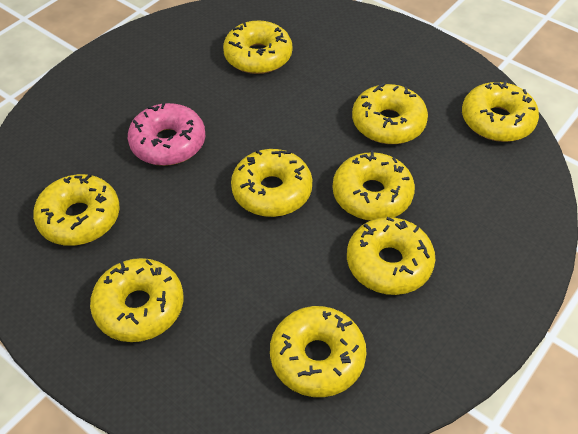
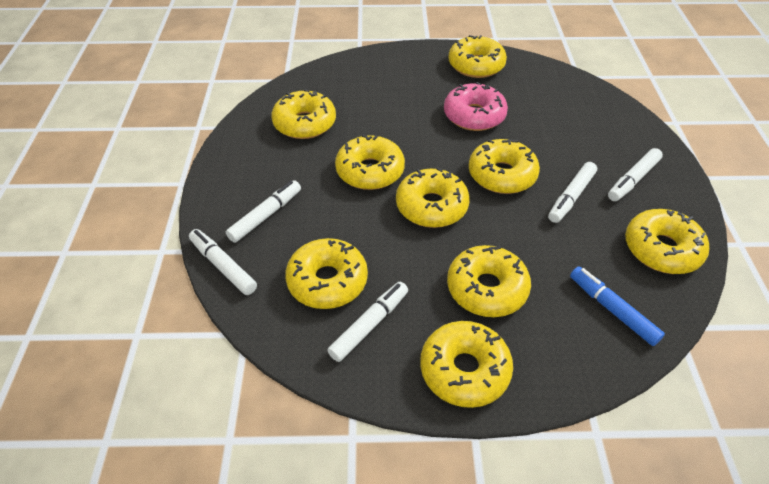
blue marker: none = 0 -> [570,267,665,346] = 1
white marker: none = 0 -> [189,229,257,295] [226,180,301,243] [327,282,408,362] [548,162,597,223] [608,148,663,201] = 5

